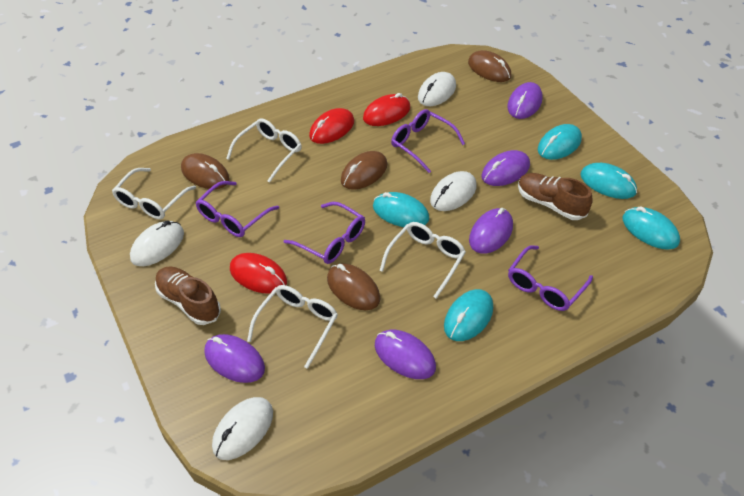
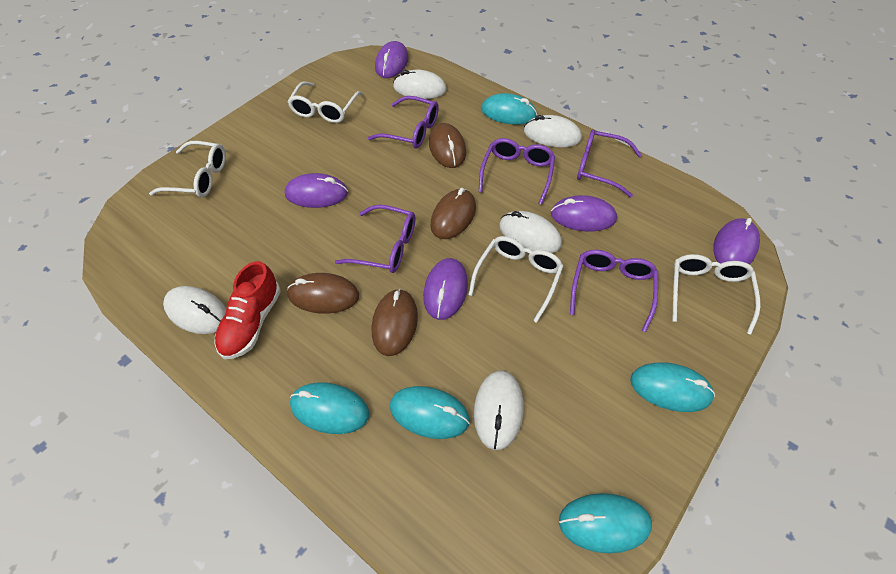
brown shoe: [155,266,221,325] [518,173,593,220] = 2 -> none = 0
purple glasses: [195,181,279,237] [284,202,365,264] [391,109,465,173] [508,245,593,311] = 4 -> [335,205,415,273] [368,96,439,149] [479,138,555,205] [570,250,658,332] [577,129,642,198] = 5
red mouse: [230,253,287,294] [309,108,354,144] [363,93,410,126] = 3 -> none = 0
red shoe: none = 0 -> [214,261,281,359] = 1
white mouse: [130,220,184,266] [212,397,273,460] [418,72,456,106] [430,171,476,211] = 4 -> [163,286,226,334] [393,70,447,99] [474,371,523,450] [499,211,562,253] [524,115,582,147] = 5

